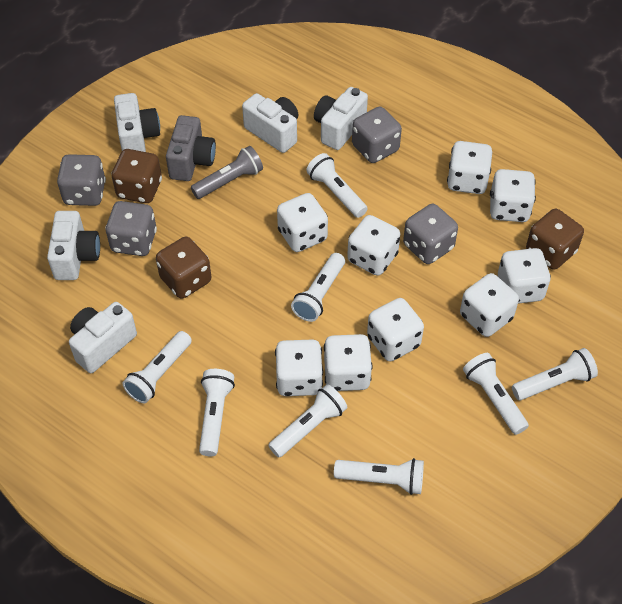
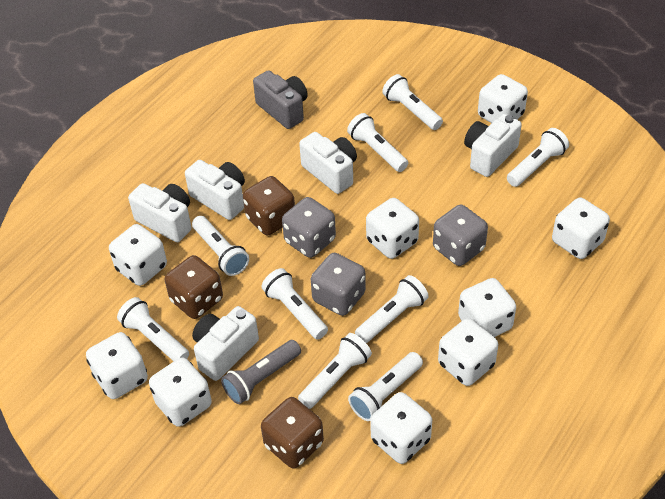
grey dice: [57,154,106,206] [105,201,157,256] [352,107,402,163] [403,204,458,264] = 4 -> [282,197,336,258] [311,253,366,316] [433,204,488,266] = 3
white flashlight: [123,331,192,403] [199,369,235,456] [268,384,347,458] [291,253,345,322] [306,153,368,218] [334,458,424,495] [463,353,529,435] [512,348,598,400] = 8 -> [117,297,189,361] [192,216,249,276] [262,268,328,340] [298,333,372,409] [347,113,408,172] [348,352,423,421] [355,275,429,343] [382,74,443,130] [507,128,569,187] = 9

